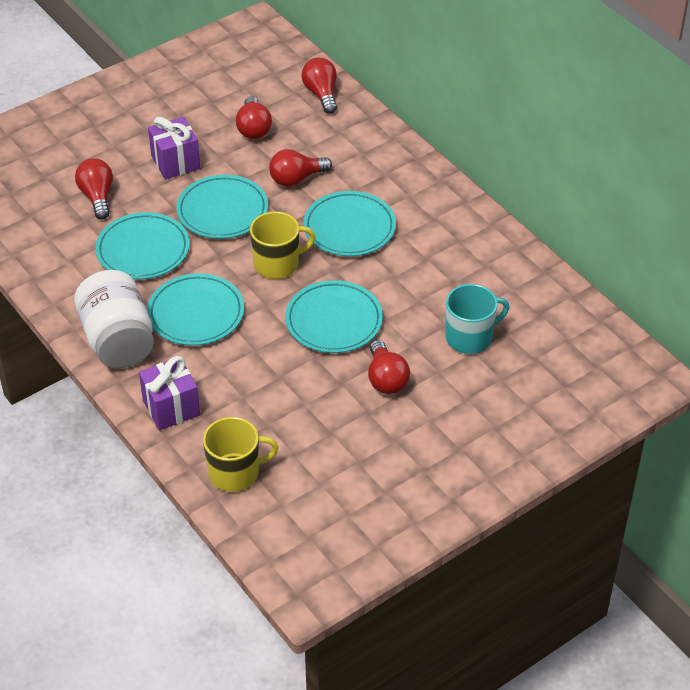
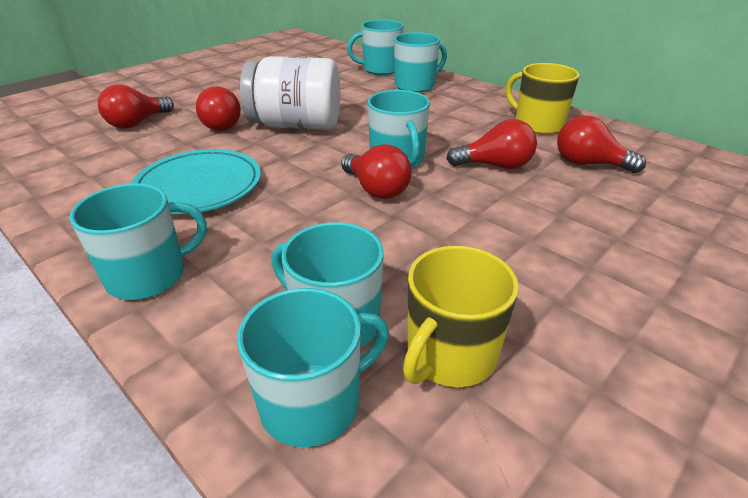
purple gift: [139,356,200,430] [148,117,200,179] = 2 -> none = 0
turquoise mug: [446,284,509,354] = 1 -> [70,184,207,300] [237,288,389,447] [272,222,384,348] [347,19,404,75] [368,90,430,168] [394,32,447,92] = 6
turquoise plate: [95,212,190,279] [147,273,244,346] [176,175,268,239] [285,280,383,353] [303,191,396,256] = 5 -> [131,149,261,214] = 1

